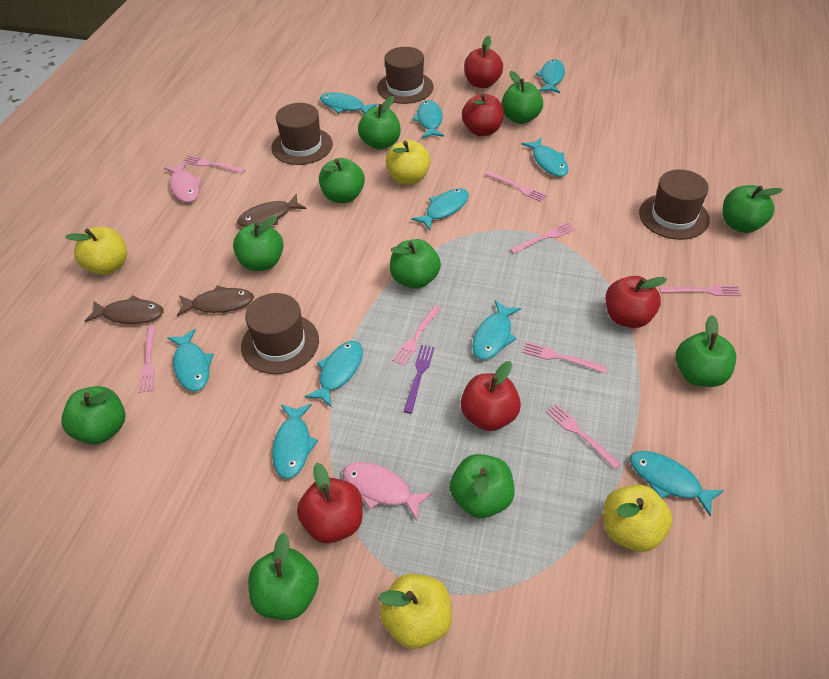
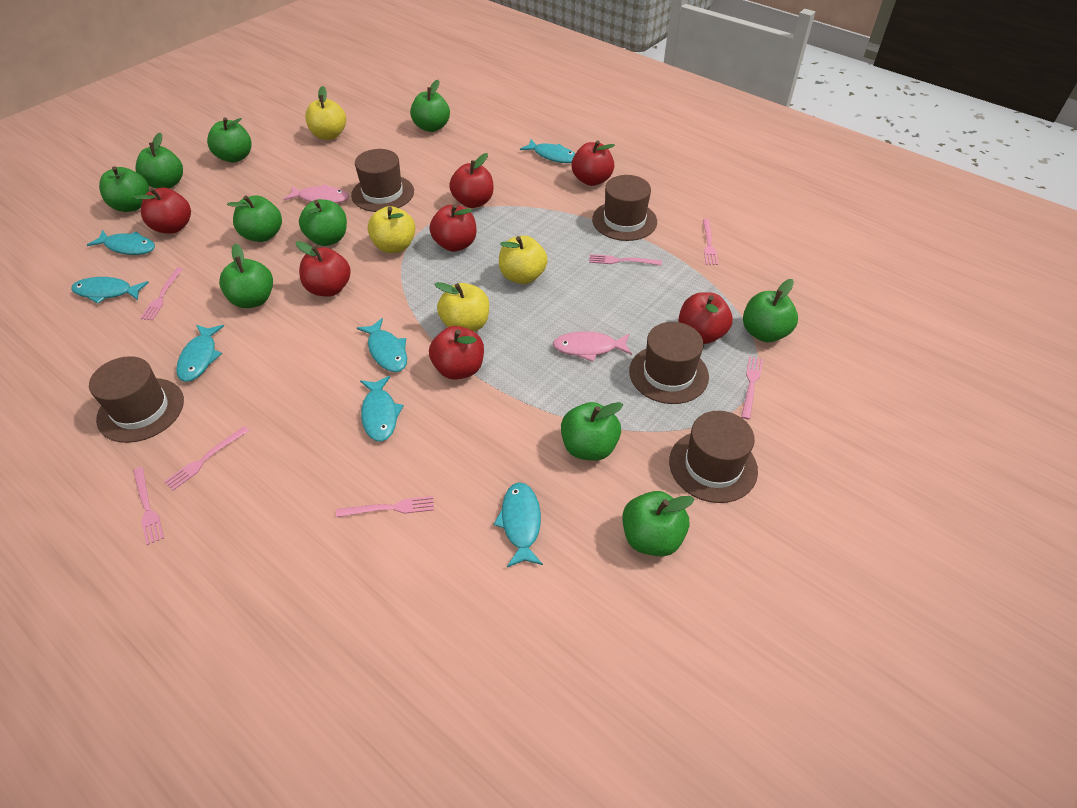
brown fish: [84,295,164,324] [177,285,254,317] [237,194,306,227] = 3 -> none = 0
brown hat: [241,293,319,374] [271,103,333,165] [377,47,434,104] [639,170,710,240] = 4 -> [89,356,184,443] [351,149,414,212] [592,175,657,241] [629,322,709,404] [669,411,758,503] = 5
pink fork: [138,326,156,393] [184,155,245,174] [392,306,441,366] [484,171,547,202] [510,222,575,254] [522,342,607,373] [546,404,622,470] [659,286,741,296] = 8 -> [133,467,164,545] [140,268,183,320] [164,426,249,491] [336,496,434,517] [589,254,662,265] [703,219,718,265] [741,356,763,420] = 7
purple fork: [403,345,435,414] = 1 -> none = 0
red apple: [297,463,363,543] [460,361,521,431] [462,93,504,136] [464,36,503,88] [605,276,667,328] = 5 -> [133,187,191,234] [296,241,351,297] [429,204,477,252] [429,326,484,380] [449,153,494,208] [571,140,615,186] [678,292,733,344] = 7
turquoise fish: [167,329,214,391] [272,404,318,479] [304,341,363,408] [320,92,377,114] [411,188,469,230] [412,100,444,138] [472,300,521,360] [521,137,569,177] [535,59,565,93] [630,451,724,517] = 10 -> [71,277,149,304] [87,230,155,255] [176,325,224,382] [357,318,407,372] [360,376,404,442] [493,482,543,567] [520,139,575,163] = 7

